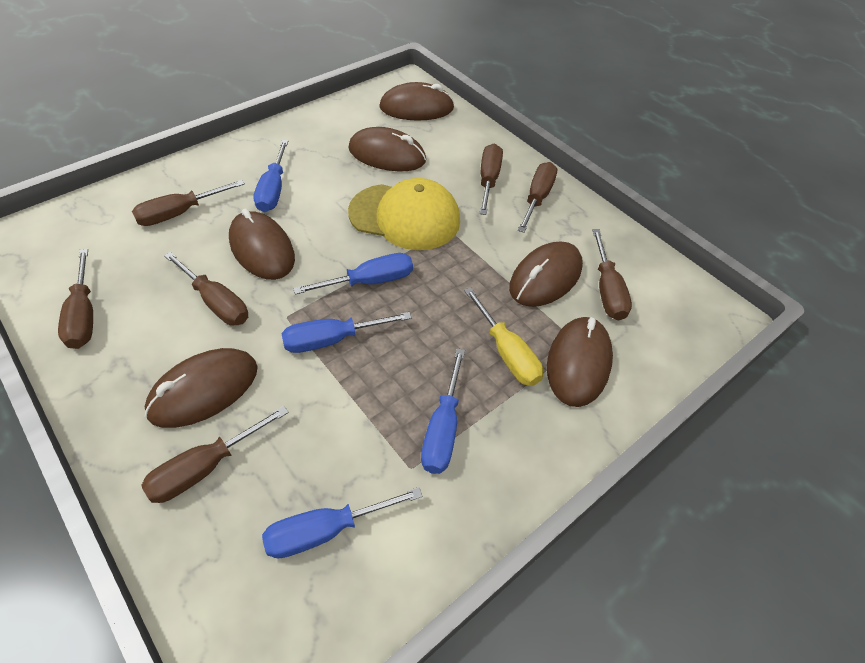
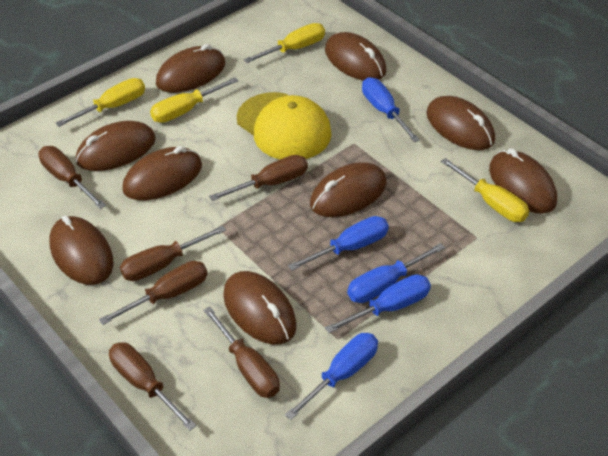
brown mouse: [145,348,258,428] [229,209,295,280] [348,127,426,171] [379,82,455,121] [509,241,583,307] [547,317,613,407] = 6 -> [49,216,114,285] [76,121,156,171] [122,146,202,200] [156,44,225,93] [223,271,296,344] [310,162,387,217] [325,32,387,80] [426,96,495,150] [489,148,557,214] = 9
brown screwdriver: [58,248,93,349] [132,180,245,226] [141,406,289,503] [164,252,248,326] [480,143,503,215] [518,162,557,233] [592,229,632,321] = 7 -> [38,146,106,209] [99,261,208,325] [109,342,196,431] [120,225,226,281] [203,306,280,398] [209,155,308,201] = 6
yellow screwdriver: [464,287,543,386] = 1 -> [56,78,145,127] [150,77,238,123] [244,23,325,63] [441,158,529,222] = 4

